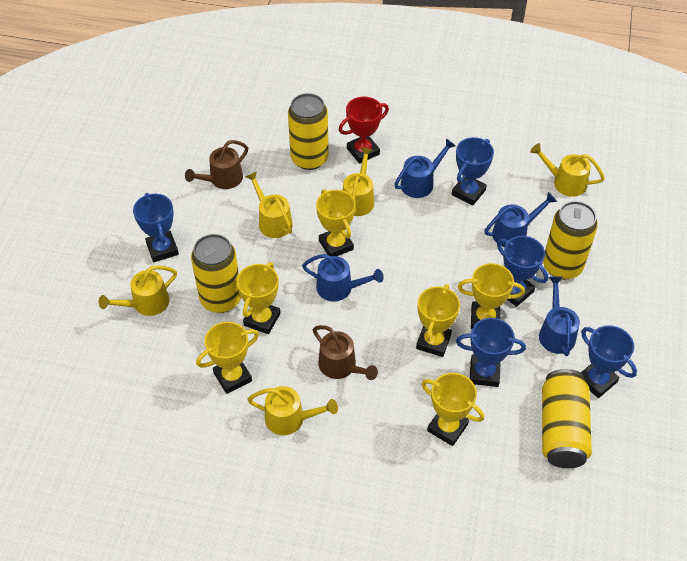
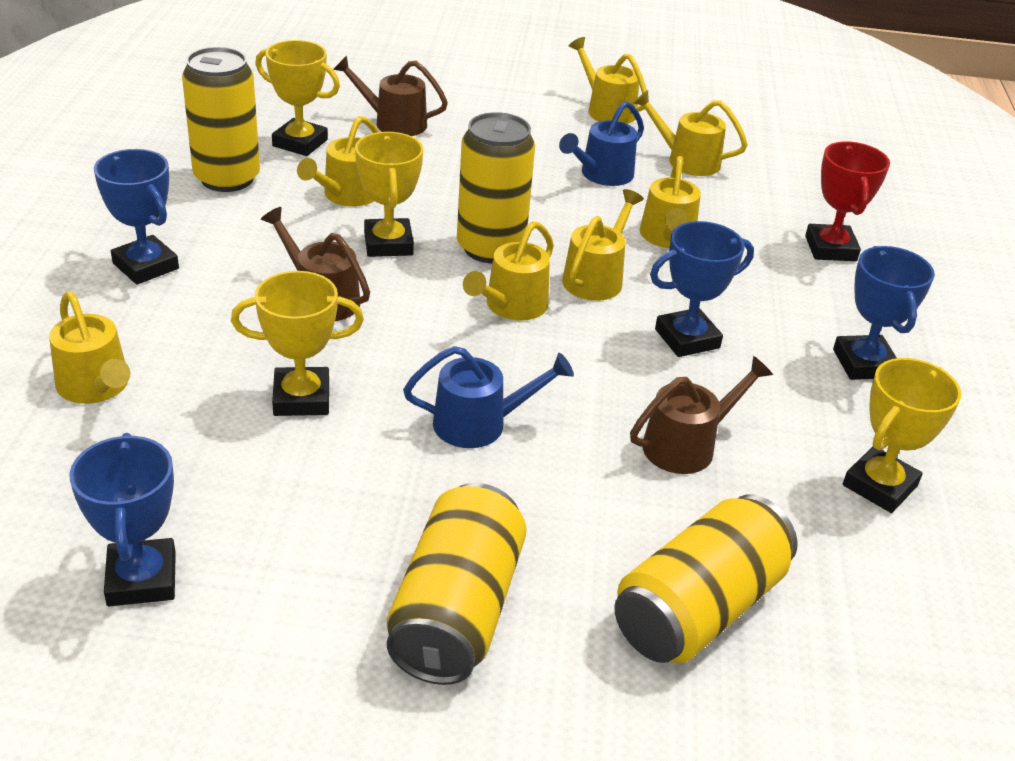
blue trophy: [133,193,179,262] [452,137,494,206] [456,318,526,387] [497,236,548,307] [581,325,637,398] = 5 -> [69,433,176,606] [94,149,179,285] [650,221,754,357] [833,246,935,380] = 4
blue watering can: [302,254,384,301] [394,138,456,198] [485,192,557,247] [539,277,580,356] = 4 -> [403,346,574,448] [559,101,644,186] = 2
brown watering can: [185,140,248,189] [313,325,378,380] = 2 -> [261,207,370,321] [333,56,448,136] [630,356,773,474] = 3
yellow trophy: [196,322,259,394] [237,262,280,334] [316,189,355,256] [416,284,460,357] [421,373,484,446] [458,263,525,329] = 6 -> [231,271,364,416] [255,40,340,156] [355,132,423,257] [843,358,961,513] = 4
yellow watering can: [99,265,177,316] [245,171,293,238] [247,386,338,435] [343,147,374,216] [530,143,605,197] = 5 -> [49,291,130,404] [297,116,379,207] [463,221,554,321] [562,189,644,301] [569,37,649,124] [633,90,748,176] [639,156,701,248] = 7

